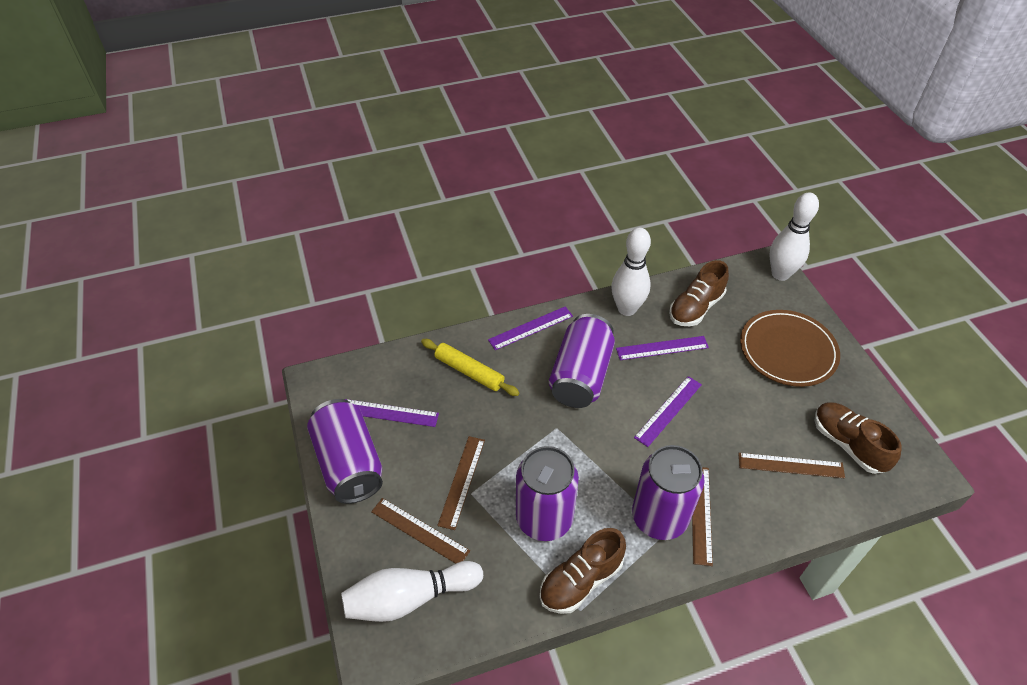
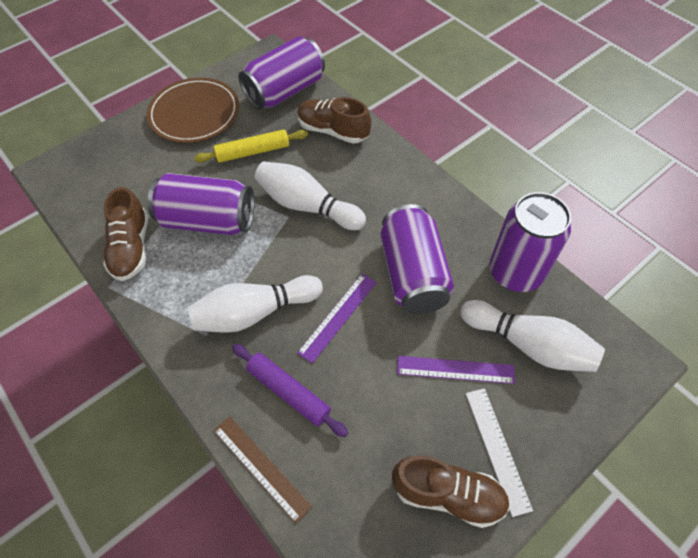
brown ruler: [371,498,470,564] [437,436,485,530] [692,467,713,566] [738,453,845,478] = 4 -> [214,416,312,523] = 1
purple rolling pin: none = 0 -> [232,344,348,437] = 1
purple ruler: [345,399,439,427] [488,306,573,350] [616,336,709,360] [634,376,702,447] = 4 -> [297,274,377,363] [397,356,515,384] = 2
white ruler: none = 0 -> [466,388,533,517] = 1

